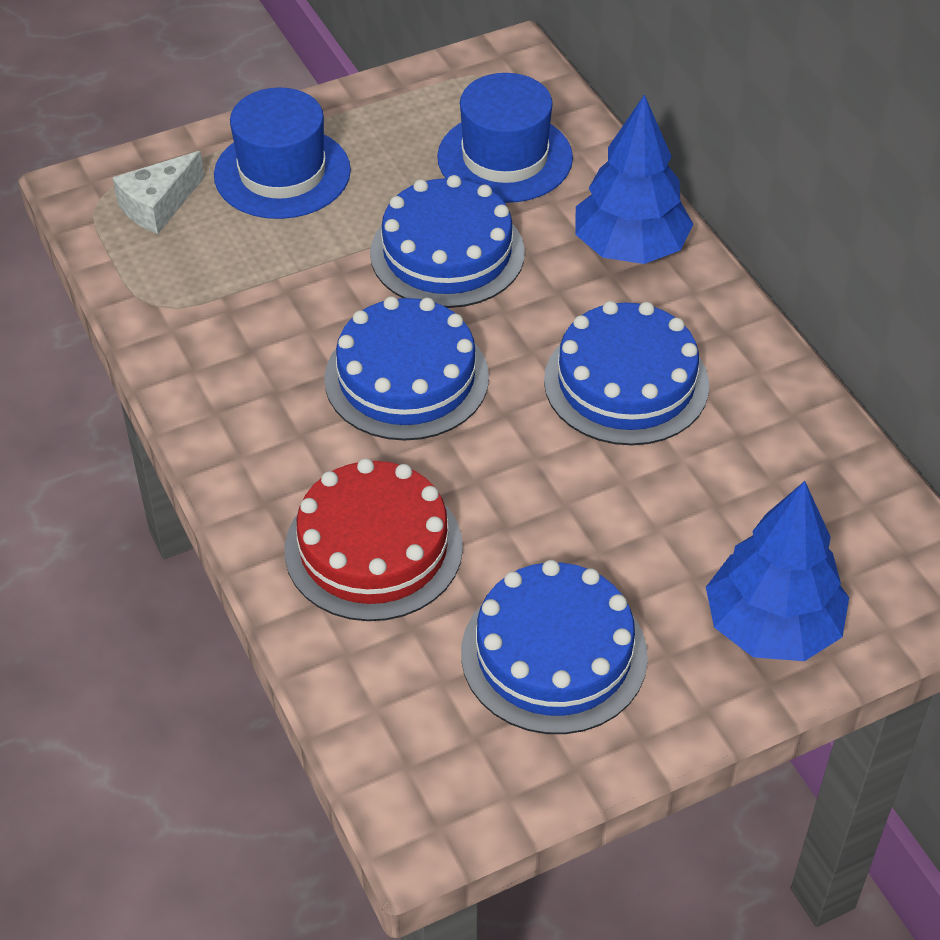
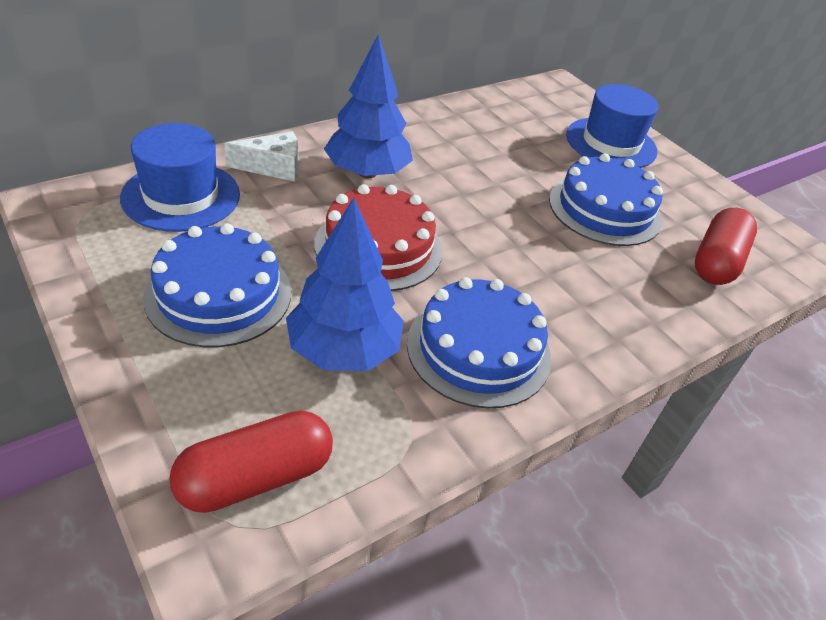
blue cake: [324,296,489,441] [370,175,525,308] [461,560,648,734] [544,301,709,445] = 4 -> [143,223,291,347] [407,277,552,408] [549,153,663,246] = 3
red capsule: none = 0 -> [169,411,333,513] [695,208,757,285] = 2

